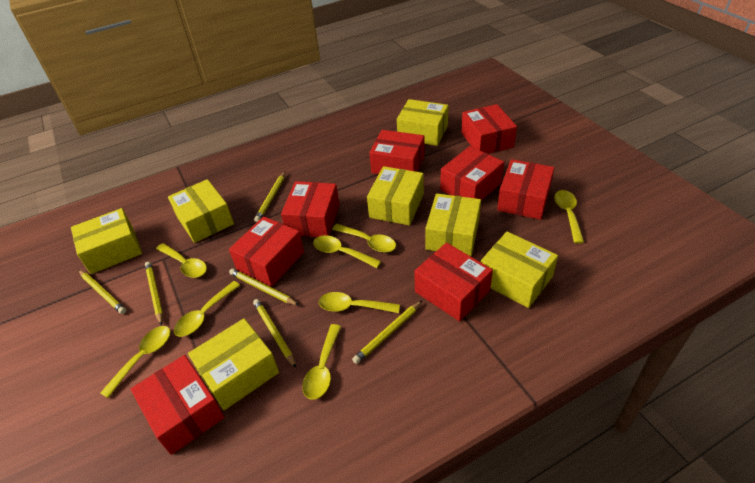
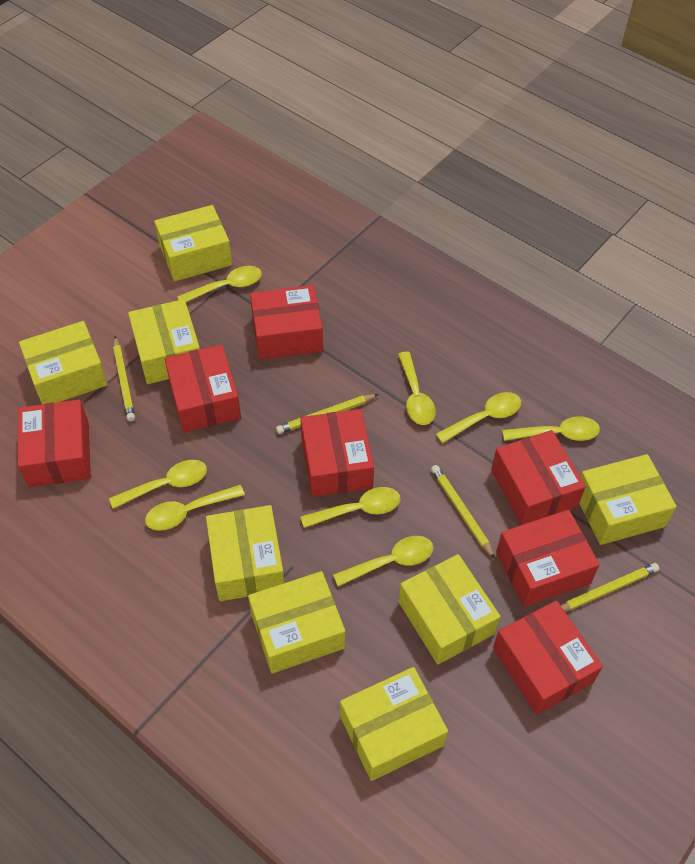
red box: [131,355,225,455] [229,216,304,287] [281,181,339,237] [369,130,425,174] [414,243,493,321] [440,146,504,201] [461,104,517,154] [497,159,554,220] = 8 -> [18,400,91,487] [165,345,241,433] [250,285,323,360] [300,409,374,497] [491,430,586,525] [493,600,603,715] [496,510,600,607] = 7
yellow box: [71,208,142,274] [168,179,234,243] [188,318,279,410] [367,166,424,226] [397,99,449,146] [425,194,481,256] [481,231,558,308] = 7 -> [19,321,108,404] [128,299,200,384] [154,205,232,281] [206,505,284,601] [248,571,345,674] [340,667,448,781] [399,554,501,665] [579,454,677,545] = 8
yellow pencil: [79,270,126,314] [145,261,163,325] [229,268,299,305] [253,299,296,368] [254,172,285,222] [352,301,422,364] = 6 -> [113,336,135,422] [276,394,378,434] [431,465,495,559] [561,563,660,611] = 4

